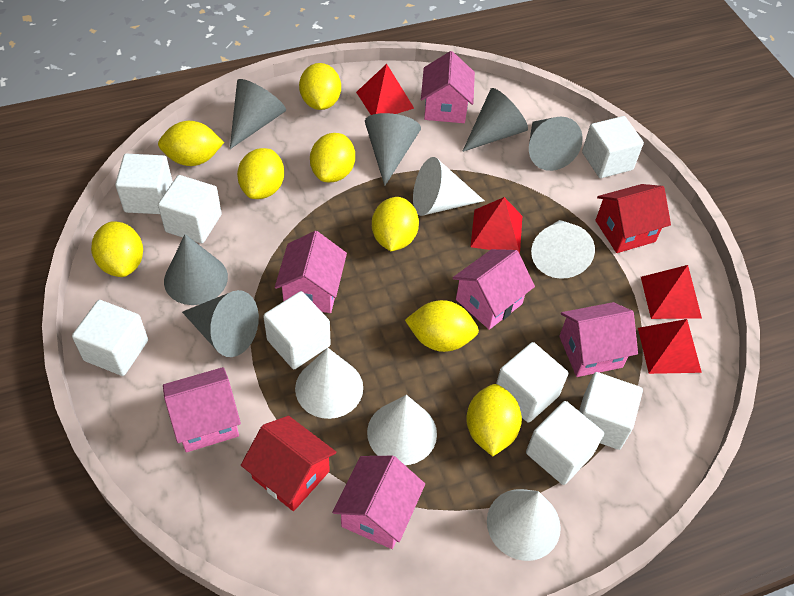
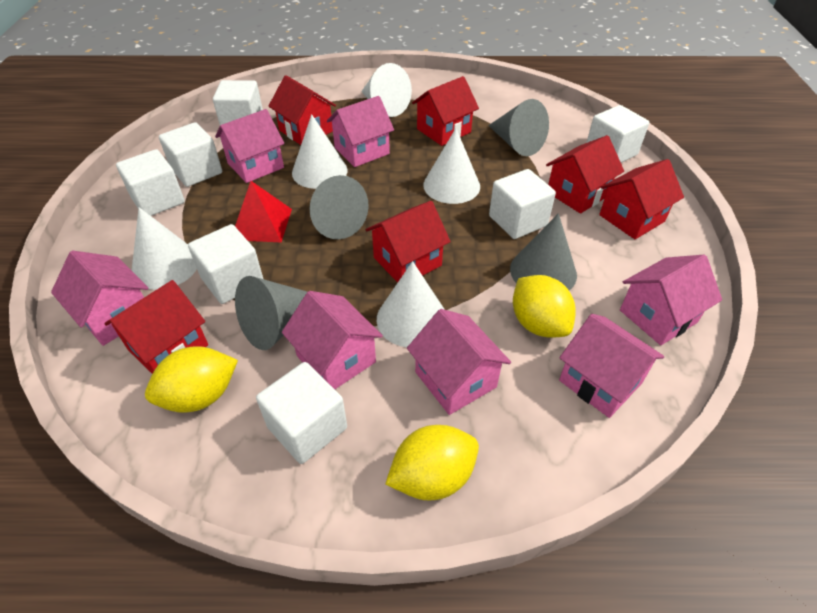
grey cone: [164,234,228,305] [182,290,259,357] [230,79,286,149] [365,113,421,186] [462,88,528,152] [529,117,583,171] = 6 -> [235,276,307,350] [309,175,369,239] [488,99,549,156] [510,213,577,290] = 4
pink house: [163,367,241,452] [275,231,347,313] [332,456,425,549] [421,51,475,123] [452,249,535,330] [559,302,638,377] = 6 -> [51,251,148,346] [215,109,284,183] [282,291,383,389] [327,96,394,167] [407,309,511,415] [559,314,664,418] [620,255,722,345] = 7
red house: [241,416,337,511] [595,184,671,253] = 2 -> [104,280,208,374] [269,75,336,145] [366,201,451,283] [412,76,479,146] [546,135,624,214] [599,159,684,239] = 6
red pyramid: [356,64,414,115] [470,197,522,254] [638,319,702,374] [641,265,702,319] = 4 -> [235,181,292,242] = 1
white cube: [72,300,148,376] [115,154,173,214] [158,175,222,243] [263,291,331,369] [496,342,568,423] [526,401,604,485] [579,372,643,450] [582,116,644,178] = 8 -> [116,149,185,216] [159,122,222,187] [188,224,263,304] [213,80,263,125] [256,362,347,464] [489,169,556,239] [586,105,649,163] = 7
yellow lemon: [91,221,143,277] [158,121,224,166] [237,148,284,199] [299,63,341,110] [310,133,355,182] [372,197,419,251] [405,300,479,352] [466,384,522,456] = 8 -> [145,346,238,413] [385,425,479,500] [513,275,576,338] = 3

